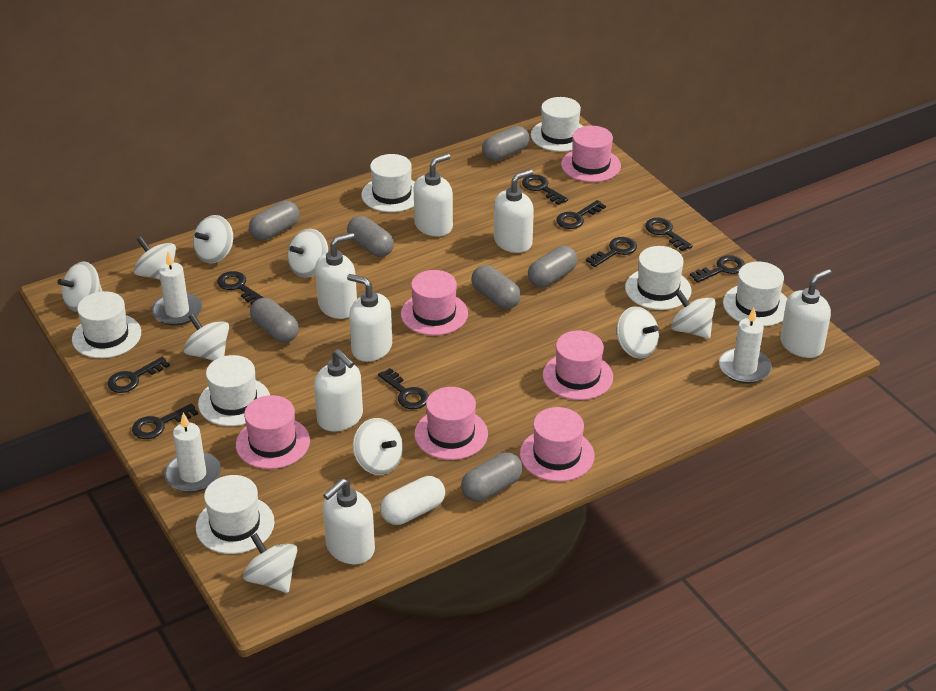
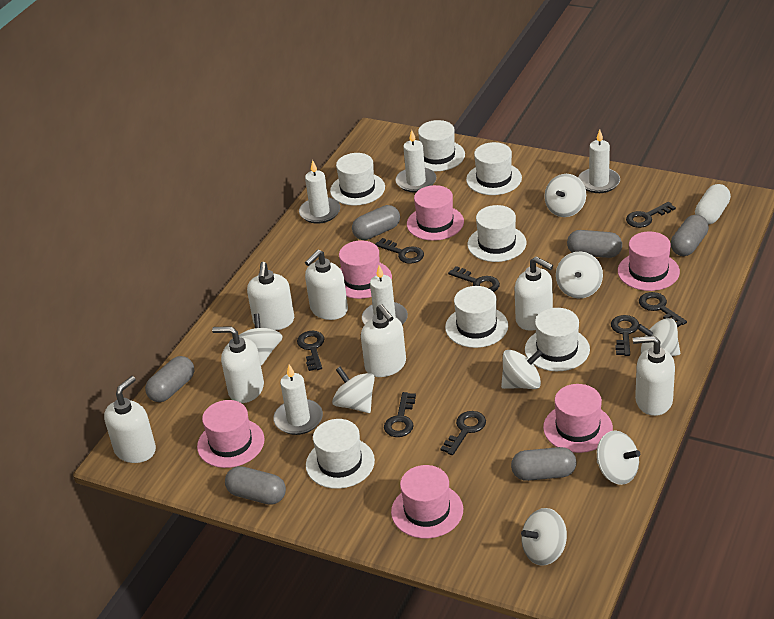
black key: [108,357,170,393] [132,404,198,439] [217,271,264,304] [378,368,429,409] [522,175,568,205] [556,200,606,229] [586,237,637,267] [645,218,693,251] [690,255,745,283] = 9 -> [297,331,324,371] [375,238,424,264] [384,392,416,437] [441,411,486,455] [448,266,500,292] [611,315,639,356] [626,202,676,228] [639,292,687,327] = 8
grey capsule: [249,201,299,241] [250,298,299,343] [347,216,394,257] [461,452,523,502] [471,265,521,309] [482,126,530,161] [528,246,577,287] = 7 -> [145,356,194,402] [225,466,286,505] [352,205,400,240] [511,447,576,481] [567,230,622,258] [671,215,709,256] = 6
white candle: [152,252,202,326] [164,413,221,493] [719,308,772,384] = 3 -> [273,364,323,435] [299,160,340,224] [362,265,408,325] [396,130,436,192] [578,130,620,193] = 5
white spinning top: [57,262,102,312] [134,236,176,280] [183,314,229,361] [193,215,233,263] [243,533,297,593] [287,229,328,278] [353,418,403,475] [617,306,659,359] [671,290,716,339] = 9 -> [239,314,283,366] [332,367,375,413] [501,350,543,389] [521,508,567,566] [544,174,586,217] [556,252,603,298] [597,431,640,485] [637,318,680,356] = 8

